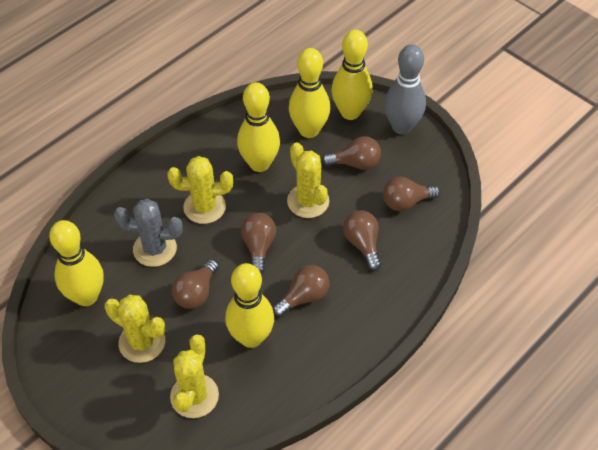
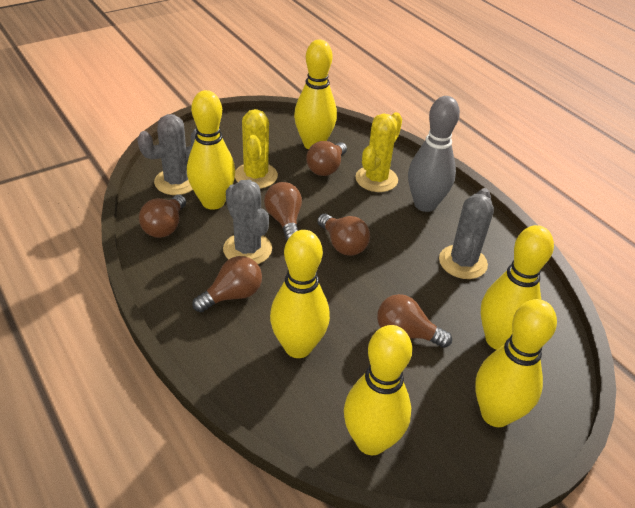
grey cactus: [114,199,183,267] = 1 -> [137,114,197,195] [223,180,272,264] [439,188,494,279] = 3
yellow bowling pin: [49,220,104,306] [225,263,274,348] [237,82,280,172] [289,48,330,138] [331,30,373,120] = 5 -> [187,90,235,210] [270,230,330,358] [294,39,337,150] [344,325,412,455] [475,299,557,427] [480,225,554,350] = 6
yellow cactus: [105,295,165,363] [167,156,233,224] [170,334,219,418] [287,142,329,218] = 4 -> [235,109,278,189] [355,112,402,192] = 2

